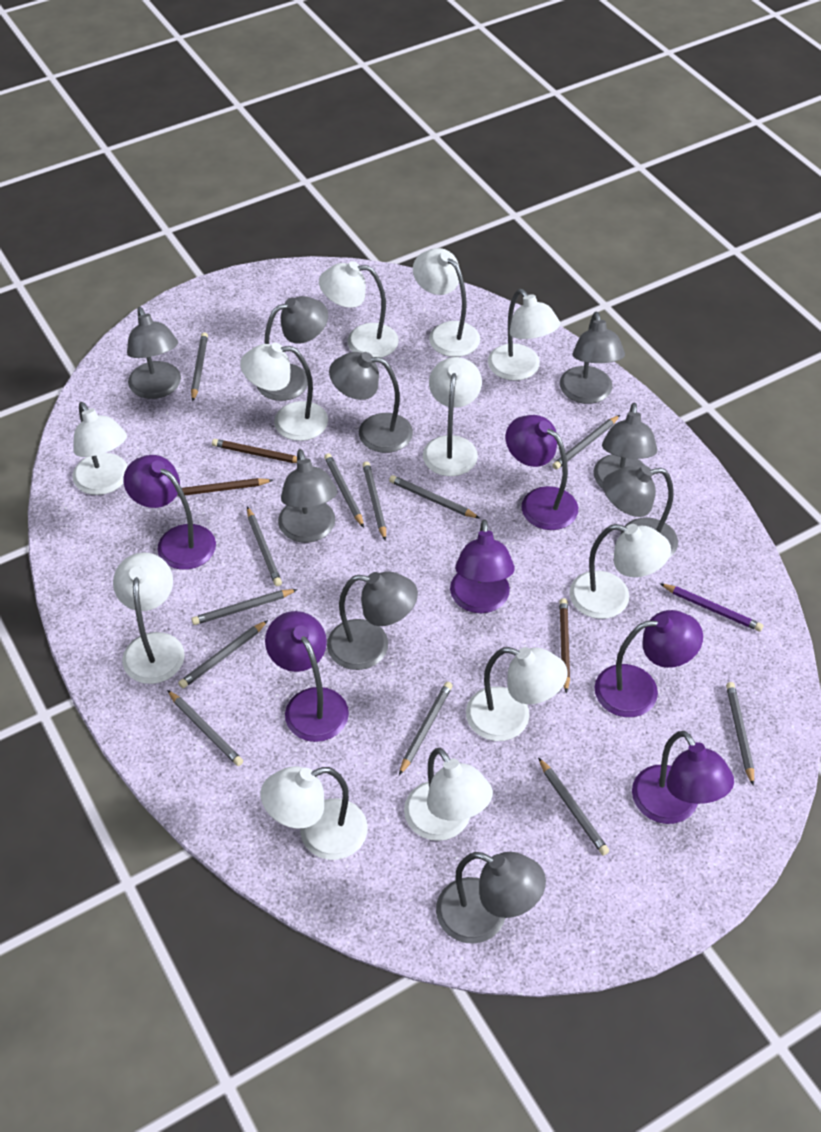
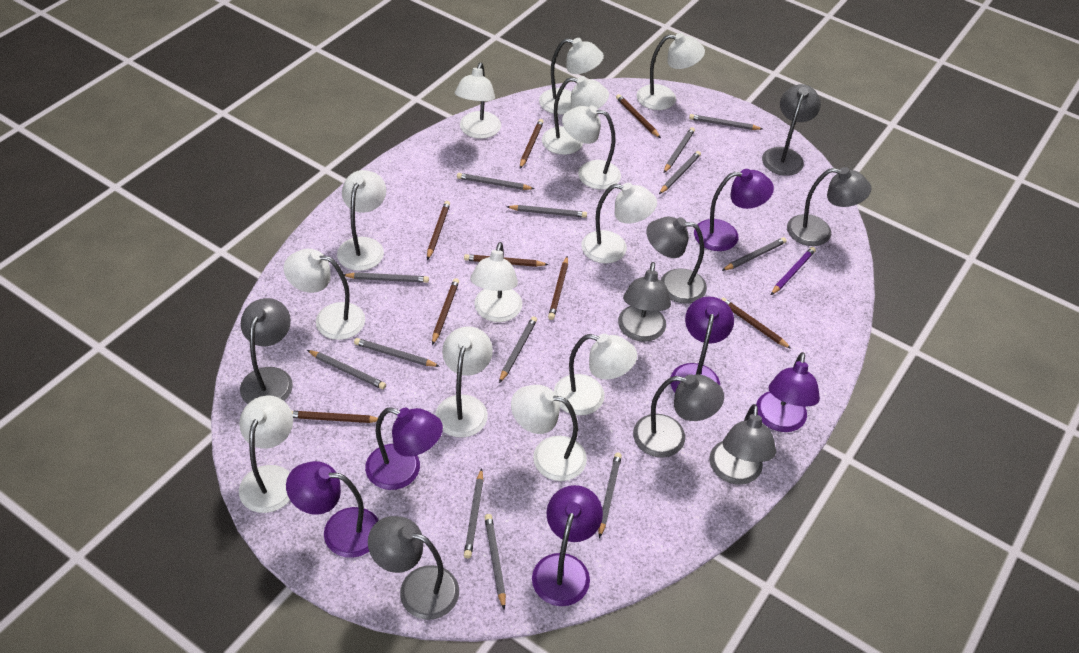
brown pencil: [177,478,273,496] [212,439,297,463] [559,598,570,693] = 3 -> [292,411,378,423] [427,201,450,260] [432,278,459,345] [464,254,549,267] [520,119,544,168] [548,256,568,320] [616,94,661,138] [721,298,791,349] = 8
grey lamp: [127,307,181,399] [257,296,328,401] [278,449,337,543] [327,571,418,670] [329,352,413,453] [436,852,546,944] [560,312,625,404] [593,402,658,489] [603,465,678,558] = 9 -> [240,298,293,404] [368,516,459,620] [618,262,671,342] [633,374,724,458] [646,217,707,304] [709,404,776,485] [762,84,821,176] [787,167,871,246] = 8
grey pencil: [167,690,243,766] [178,620,268,688] [191,332,208,402] [191,589,298,625] [247,507,282,586] [324,453,364,528] [363,461,386,541] [389,475,480,519] [399,682,453,775] [538,757,609,855] [553,415,620,469] [726,682,754,786] = 12 -> [307,350,386,389] [344,272,429,283] [354,338,440,367] [457,173,534,190] [464,468,483,558] [485,514,506,610] [499,316,537,383] [506,205,587,218] [599,452,622,538] [659,151,701,194] [664,127,695,173] [689,114,762,130] [722,237,787,271] = 13
white lamp: [72,402,128,495] [113,552,185,684] [240,343,328,441] [261,766,368,860] [319,261,399,358] [404,748,493,841] [413,248,480,357] [423,357,482,476] [466,647,567,741] [488,289,560,381] [569,524,671,619] = 11 -> [239,395,293,513] [284,249,365,340] [337,170,386,271] [435,326,493,438] [455,63,501,139] [470,242,522,322] [511,385,587,481] [539,38,604,115] [542,76,609,155] [554,334,637,415] [562,106,621,190] [581,183,657,263] [637,33,705,110] = 13

